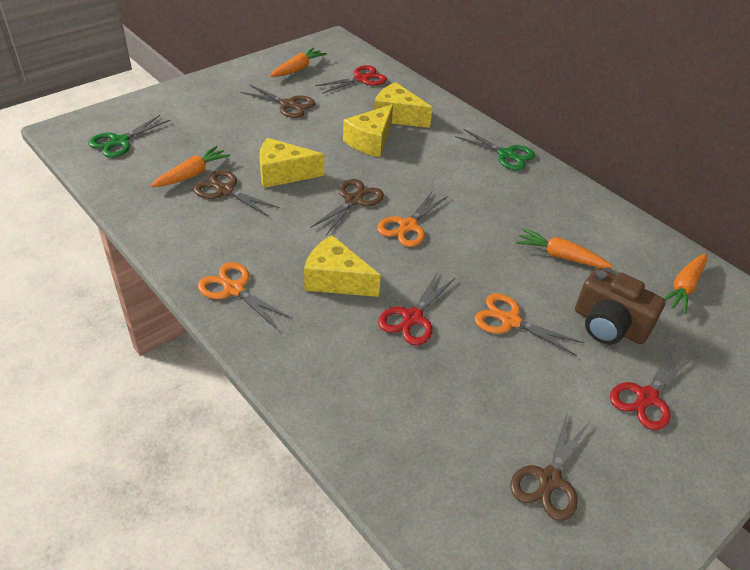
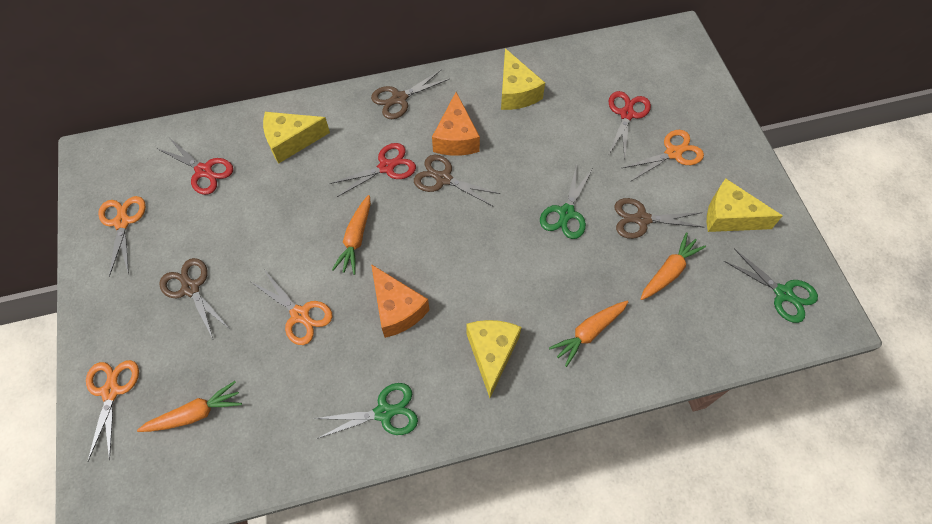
brown camera: [575,268,666,344] = 1 -> none = 0
green scissors: [88,115,170,158] [455,129,535,170] = 2 -> [313,383,418,439] [540,165,593,239] [724,249,818,323] = 3
orange cheese: none = 0 -> [371,264,429,338] [432,92,480,156] = 2
orange scissors: [198,262,292,329] [377,191,448,247] [475,293,583,356] = 3 -> [86,360,139,461] [98,196,146,277] [251,271,332,345] [623,130,704,181] = 4

